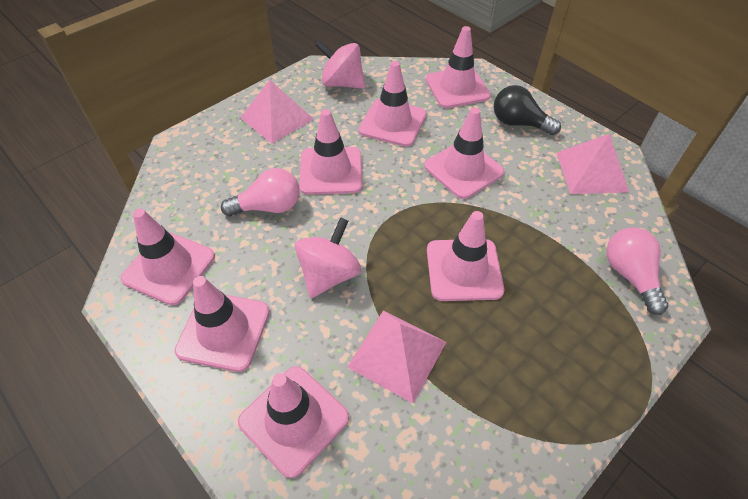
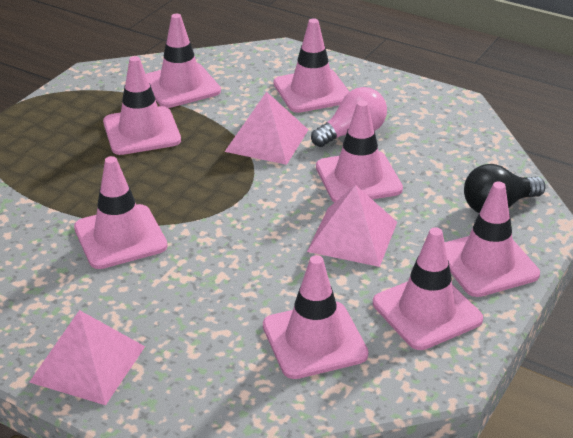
pink light bulb: [221,168,300,216] [606,227,668,315] = 2 -> [311,87,387,147] = 1
pink spinning top: [295,217,361,298] [315,40,365,89] = 2 -> none = 0

